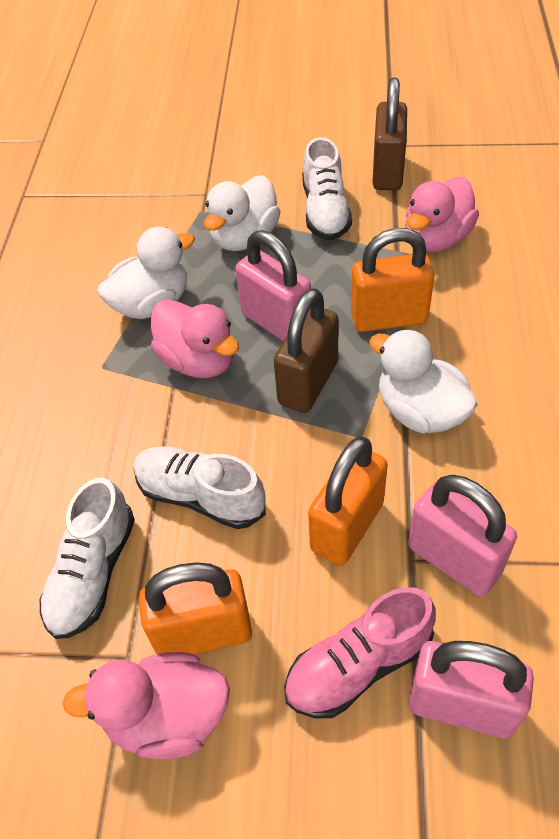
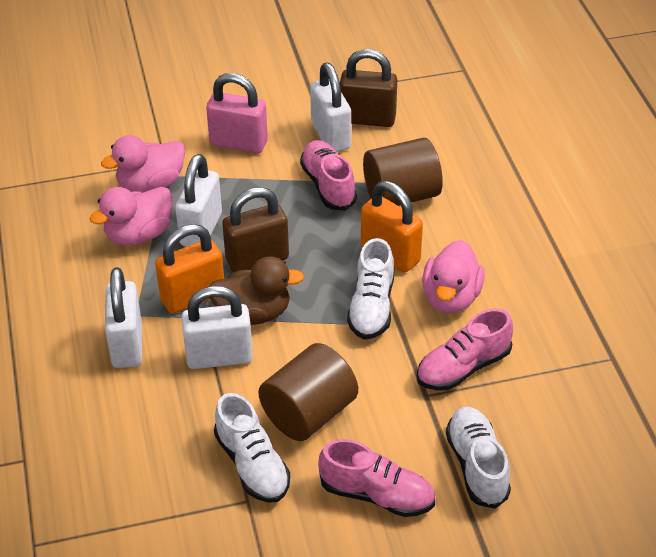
brown cylinder: none = 0 -> [258,343,358,441] [363,138,443,206] = 2
brown duck: none = 0 -> [209,256,304,325] = 1
orange padlock: [139,562,252,654] [308,436,388,566] [351,228,435,332] = 3 -> [155,224,224,314] [361,181,423,272] = 2
pink padlock: [235,230,311,341] [408,475,517,597] [409,641,534,738] = 3 -> [206,73,268,153] = 1
pink shoe: [284,587,436,718] = 1 -> [300,140,357,211] [318,439,435,517] [417,309,513,391] = 3
white duck: [97,227,195,319] [204,175,281,251] [369,329,478,433] = 3 -> none = 0
white padlock: none = 0 -> [105,267,142,368] [175,154,222,247] [182,286,253,369] [310,63,351,152] = 4

